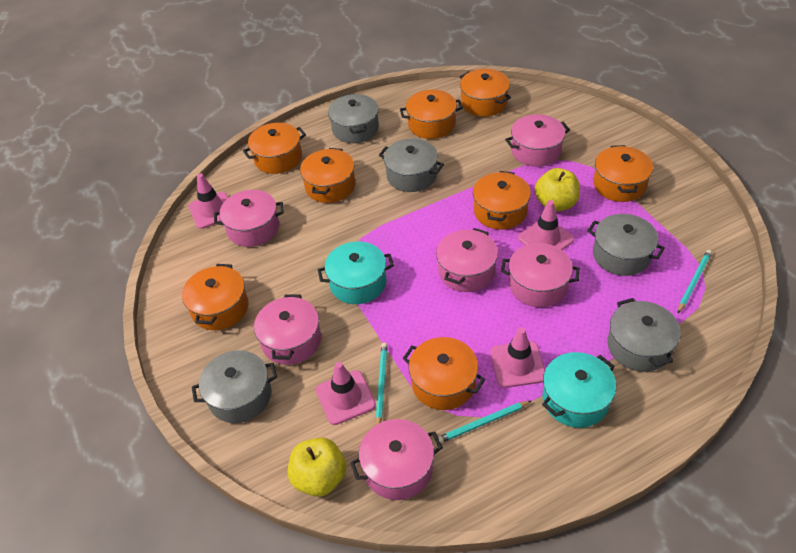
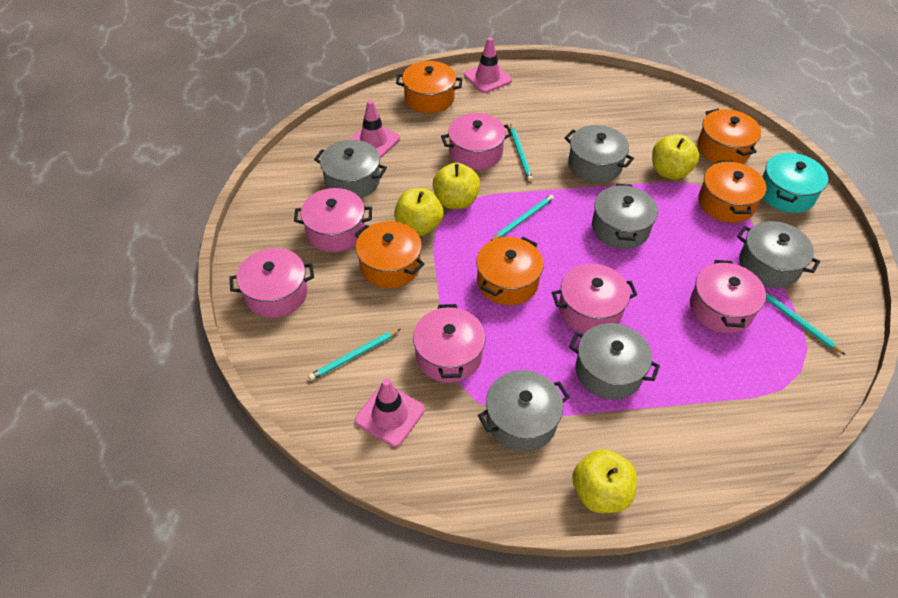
grey pot: [192,350,277,423] [328,94,379,143] [379,139,444,192] [587,214,665,276] [607,298,681,372] = 5 -> [314,140,387,198] [478,370,569,452] [565,125,634,183] [569,323,660,400] [592,184,658,249] [737,221,820,288] = 6
orange pot: [182,264,249,330] [243,123,306,174] [300,148,355,203] [400,90,463,139] [403,337,485,410] [460,69,511,117] [473,171,531,230] [593,145,653,202] = 8 -> [355,221,425,288] [396,61,463,113] [476,237,544,305] [697,109,761,164] [698,161,766,223] = 5
pink traffic cone: [189,174,228,229] [316,362,376,425] [490,327,545,388] [518,200,574,250] = 4 -> [349,100,400,158] [355,378,425,447] [464,37,512,93] = 3
turquoise pencil: [376,343,388,425] [438,401,531,443] [678,250,712,313] = 3 -> [308,329,401,381] [491,195,554,241] [510,124,533,182] [766,292,845,355] = 4
turquoise pot: [318,242,394,304] [542,352,616,428] = 2 -> [762,152,828,213] = 1
yellow apple: [288,437,347,497] [535,168,580,211] = 2 -> [394,188,444,236] [433,163,480,209] [572,449,637,513] [652,134,699,180] = 4

